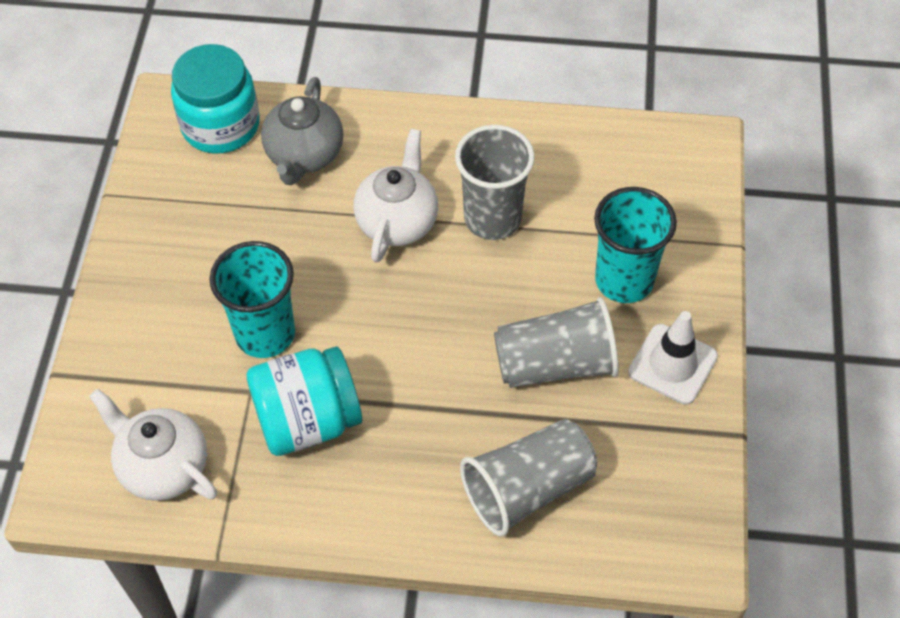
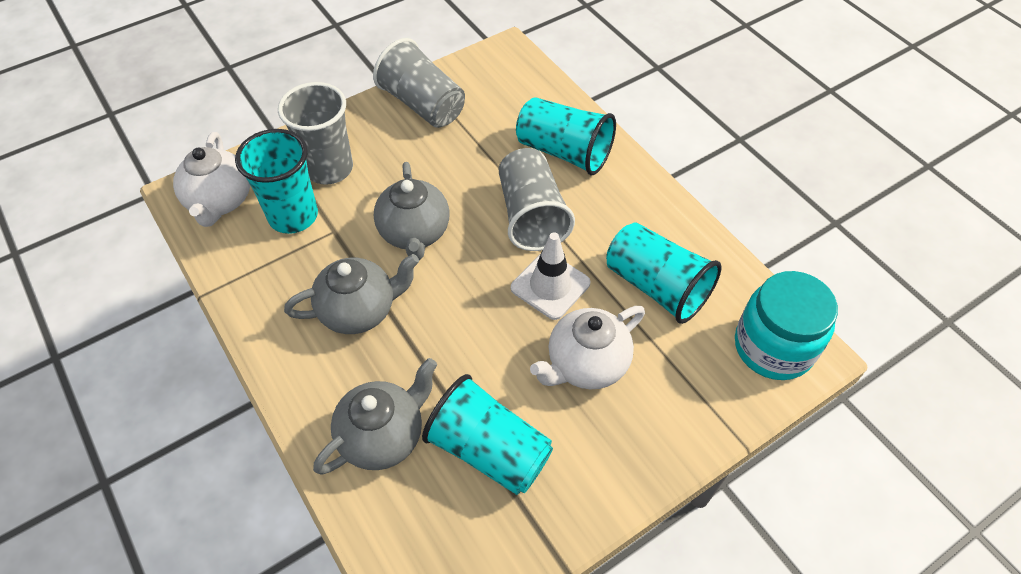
grey teapot: [261,77,344,185] = 1 -> [284,254,419,334] [313,358,437,475] [374,162,449,260] = 3
turquoise cup: [209,241,295,358] [594,187,677,303] = 2 -> [235,129,318,234] [422,374,553,495] [516,97,616,175] [606,222,721,324] = 4
turquoise jar: [171,44,260,154] [247,346,362,456] = 2 -> [735,271,838,380] = 1

